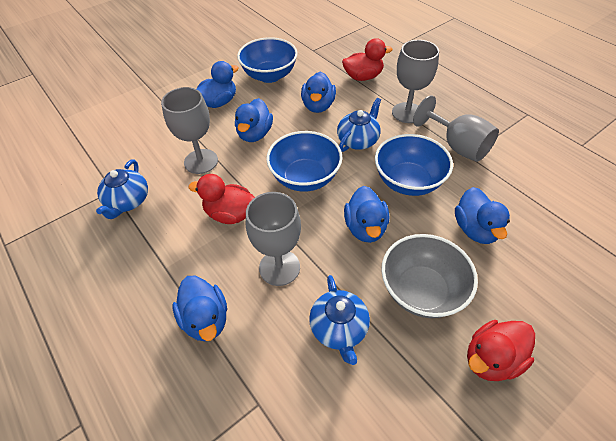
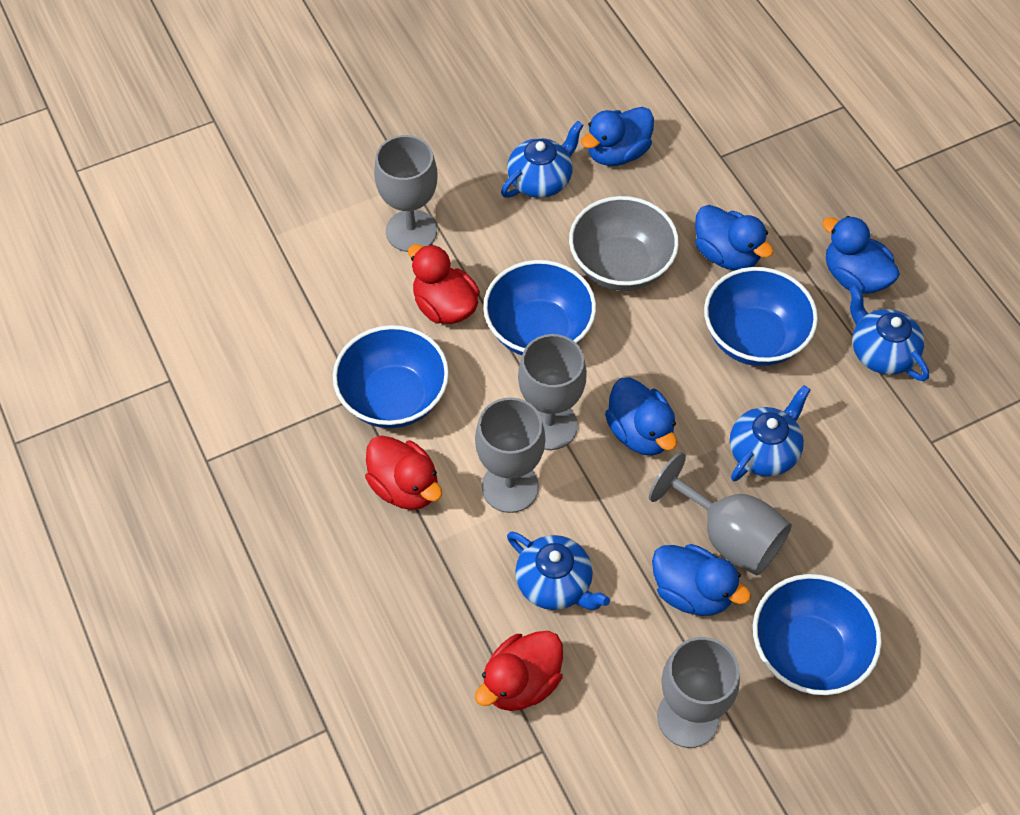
blue bowl: [237,37,298,83] [266,131,343,192] [375,134,453,196] = 3 -> [333,325,449,428] [483,260,596,355] [704,267,818,366] [753,574,882,695] = 4
blue duck: [172,276,227,341] [197,61,239,108] [235,98,273,142] [301,72,336,113] [344,186,389,243] [455,187,510,244] = 6 -> [581,107,654,166] [605,377,677,456] [652,544,751,616] [695,205,773,270] [822,216,900,294] = 5
blue teapot: [96,159,148,219] [309,275,370,365] [337,98,381,152] = 3 -> [501,121,584,198] [507,532,610,610] [730,385,811,481] [849,285,929,381] = 4
grey goblet: [161,87,218,174] [246,192,301,286] [392,40,439,123] [413,95,499,162] = 4 -> [374,135,438,252] [475,397,545,513] [518,334,587,450] [649,452,792,576] [657,637,740,748] = 5

